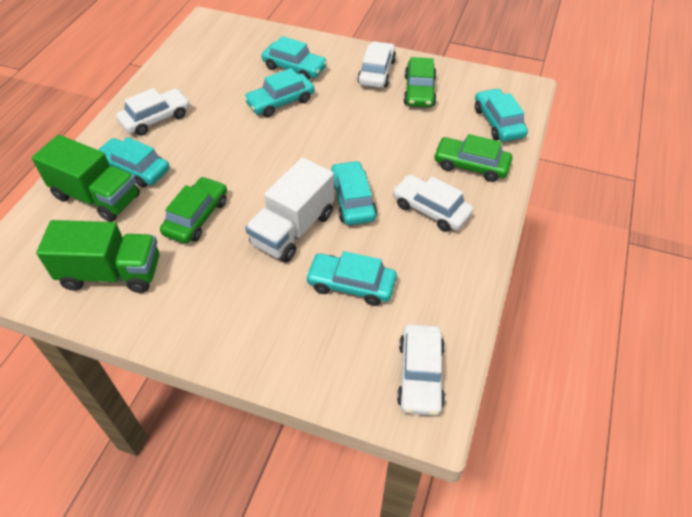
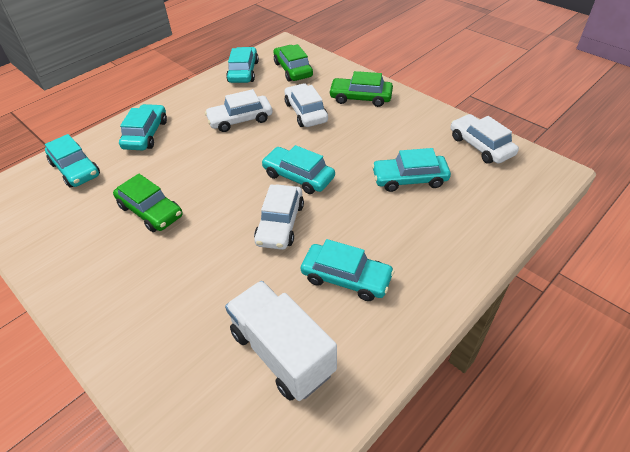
green truck: [32,135,140,222] [36,220,159,293] = 2 -> none = 0

